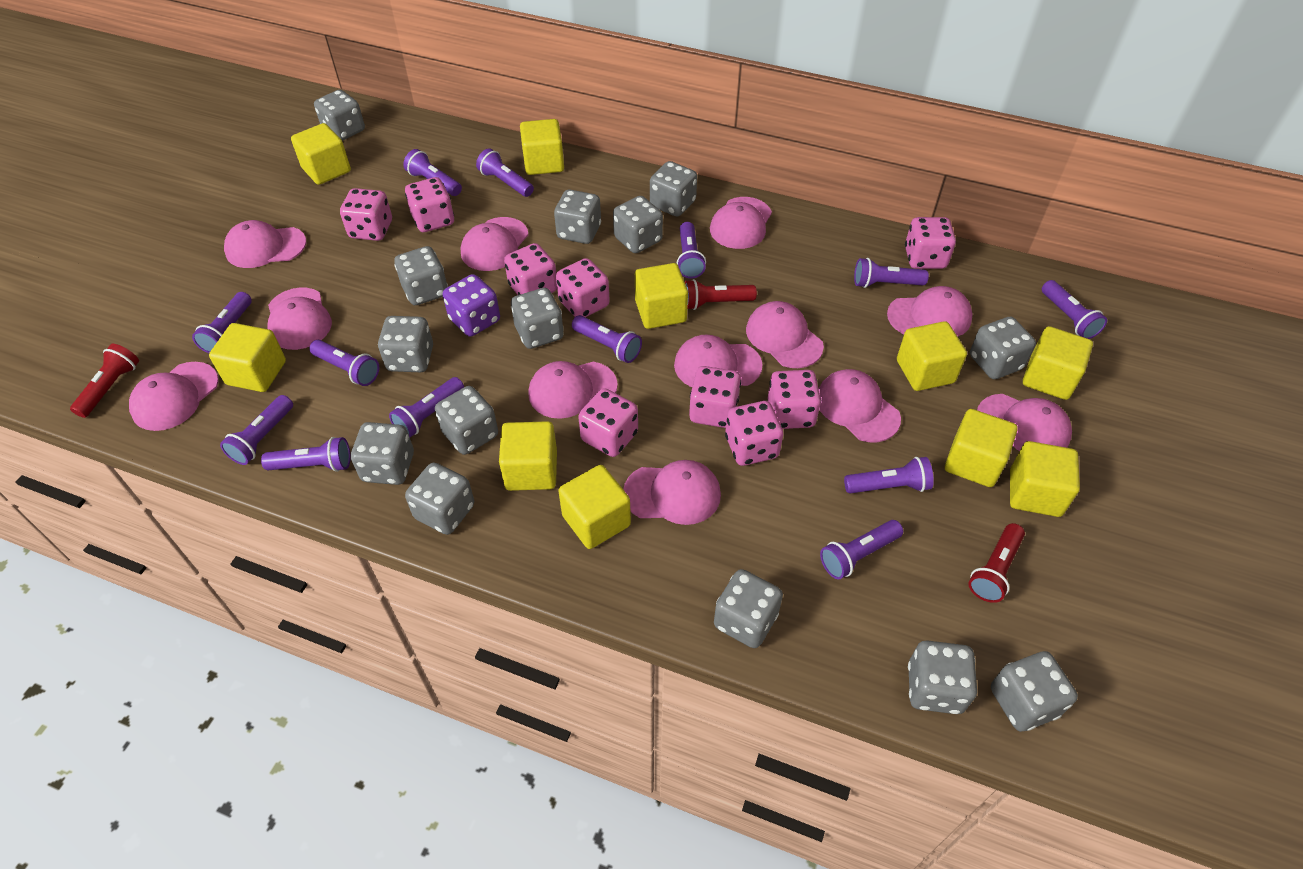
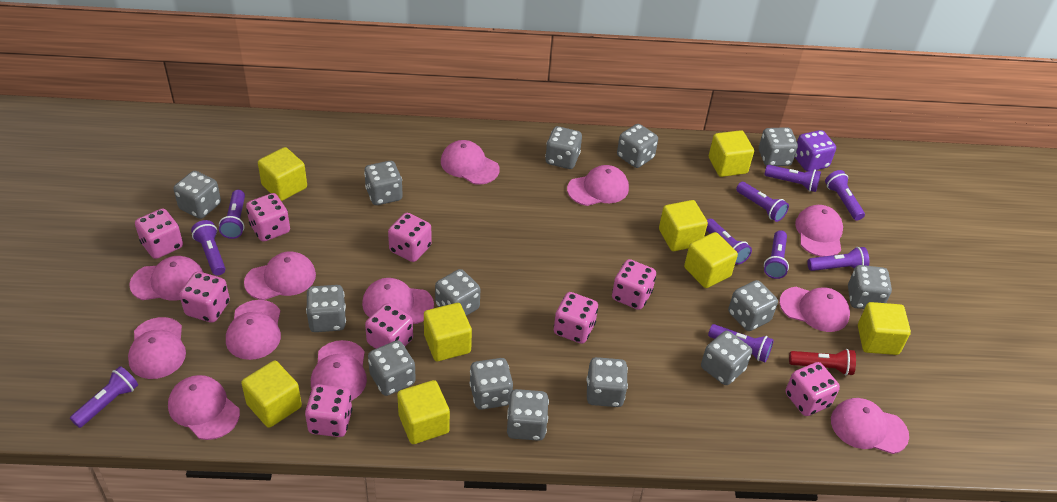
purple flashlight: [192,292,252,353] [220,395,293,465] [261,437,351,472] [309,340,379,386] [389,377,464,437] [403,149,462,196] [476,148,534,197] [572,315,642,363] [677,222,706,279] [820,520,903,579] [844,457,934,493] [854,258,929,288] [1042,280,1107,339] = 13 -> [70,366,138,428] [191,220,226,276] [219,190,245,239] [706,219,752,265] [708,324,774,362] [736,182,789,222] [764,230,789,279] [765,165,821,192] [807,247,869,271] [825,170,865,221] = 10
red flashlight: [70,344,139,418] [685,279,757,310] [969,523,1025,603] = 3 -> [789,349,856,376] = 1
yellow cube: [209,323,286,392] [291,123,351,185] [499,421,557,491] [520,119,564,175] [558,465,631,549] [635,263,688,329] [897,321,967,391] [945,409,1018,487] [1010,441,1080,517] [1023,326,1093,400] = 10 -> [241,361,302,428] [258,147,307,201] [397,380,450,444] [424,303,472,361] [659,200,708,251] [684,232,738,288] [709,130,754,177] [858,302,911,355] = 8

